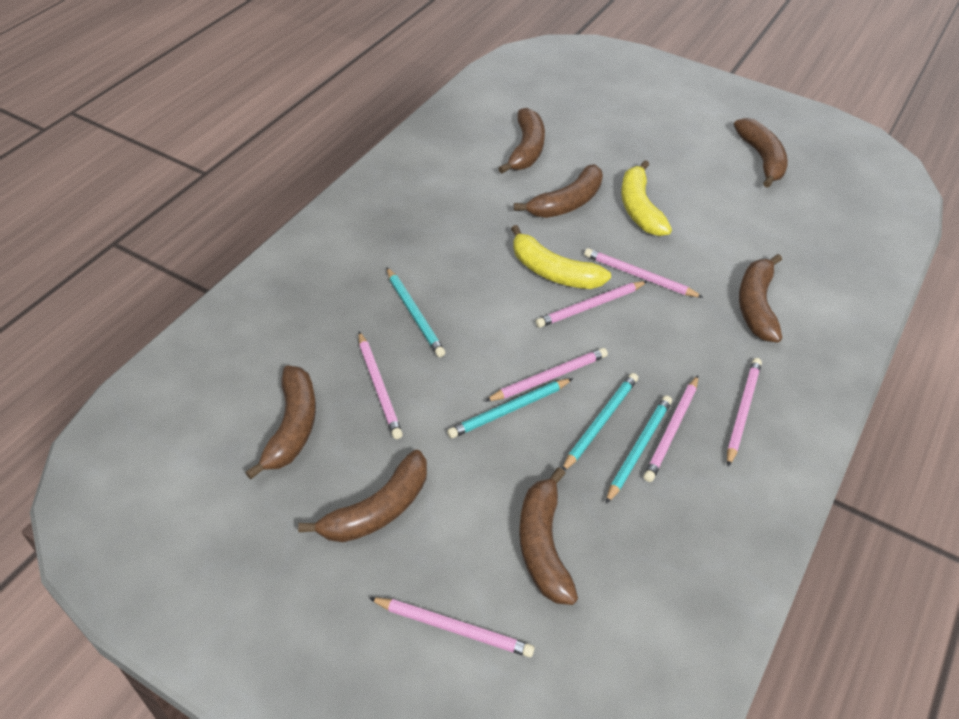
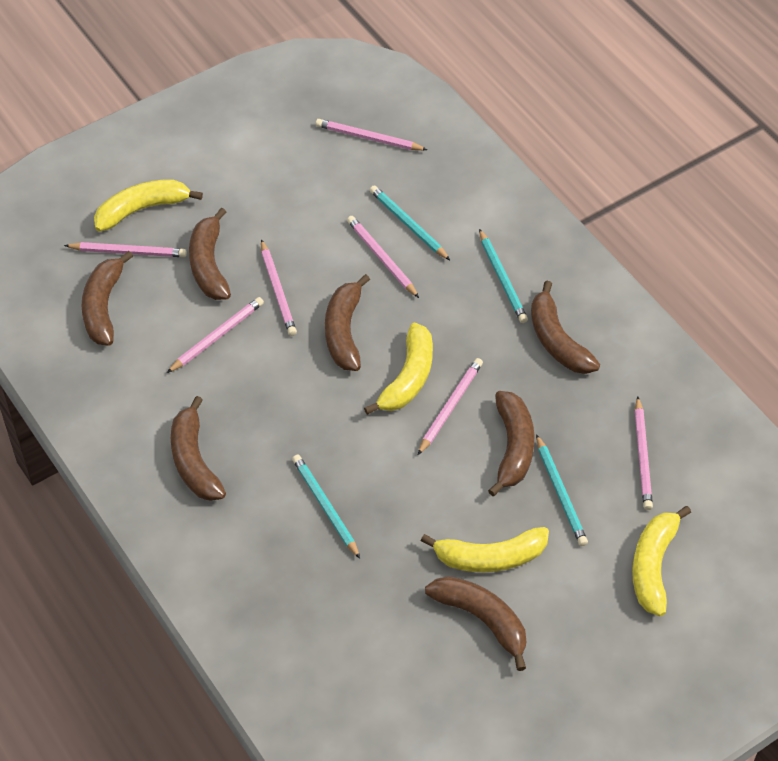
yellow banana: [511,225,611,289] [621,160,672,236] = 2 -> [94,179,203,232] [364,323,433,415] [421,527,549,572] [632,506,691,616] = 4

